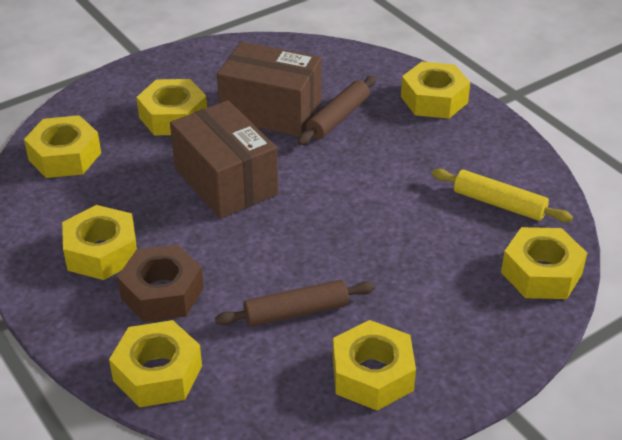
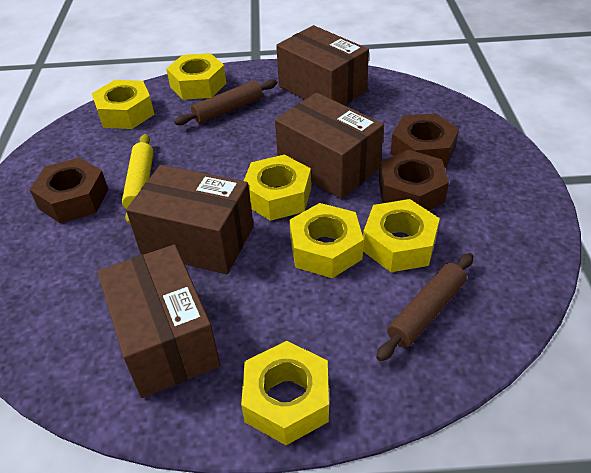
brown box: [170,100,278,219] [217,41,322,136] = 2 -> [97,244,220,398] [126,165,253,275] [275,93,384,199] [276,25,369,105] = 4
brown nut: [117,245,204,322] = 1 -> [30,158,109,223] [379,150,449,211] [391,113,459,168] = 3
yellow nut: [24,115,101,178] [62,205,137,280] [109,320,202,408] [136,79,207,135] [333,320,416,411] [401,62,471,119] [501,227,587,299] = 7 -> [92,80,154,129] [166,53,226,100] [241,341,329,445] [244,155,311,221] [289,203,364,278] [363,199,440,272] = 6

